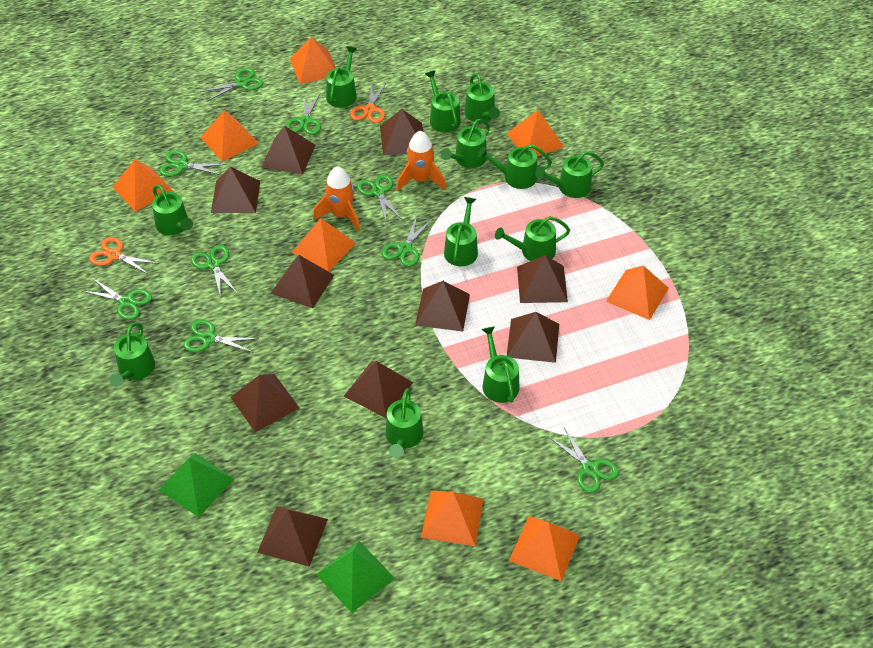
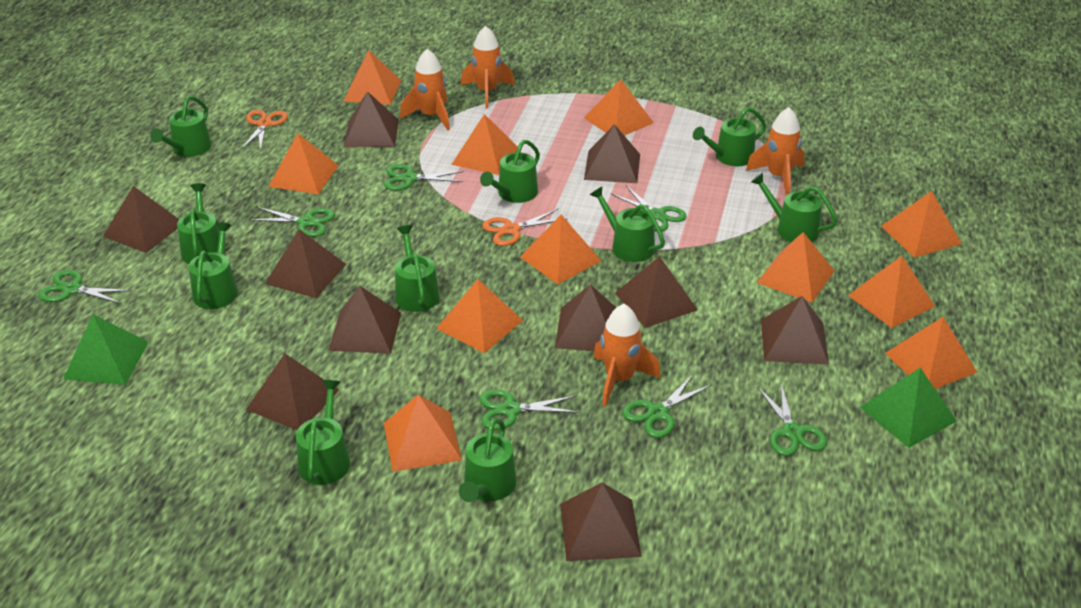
green scissors: [83,278,152,320] [159,150,227,177] [183,320,259,353] [191,245,238,298] [200,68,263,101] [286,92,321,135] [357,174,402,221] [382,216,432,267] [549,427,619,493] = 9 -> [38,270,132,304] [249,207,335,237] [384,164,464,191] [480,389,580,430] [611,186,687,232] [622,374,712,438] [757,384,827,456] = 7
green watering can: [109,323,155,387] [152,184,193,235] [326,46,357,108] [386,388,423,458] [425,71,461,132] [441,119,490,168] [444,197,478,266] [464,73,500,123] [477,144,552,189] [482,326,519,403] [495,216,570,261] [536,151,604,198] = 12 -> [151,96,212,157] [177,183,220,264] [189,222,238,309] [296,380,350,485] [395,225,440,312] [459,418,517,502] [480,140,540,203] [590,187,665,262] [693,107,766,166] [751,173,837,242] = 10
orange pyramid: [113,159,173,212] [200,110,259,162] [290,37,336,84] [292,218,356,272] [421,491,484,546] [507,110,564,156] [509,516,580,581] [606,265,669,320] = 8 -> [268,133,339,195] [343,50,401,105] [384,395,462,472] [436,279,523,353] [451,114,518,175] [520,215,601,284] [584,79,654,136] [757,232,834,302] [848,256,935,328] [881,191,962,258] [885,317,978,389] = 11
orange rocket: [313,166,360,232] [396,131,446,192] = 2 -> [400,49,450,131] [461,26,515,109] [593,304,661,407] [746,107,804,195] = 4

